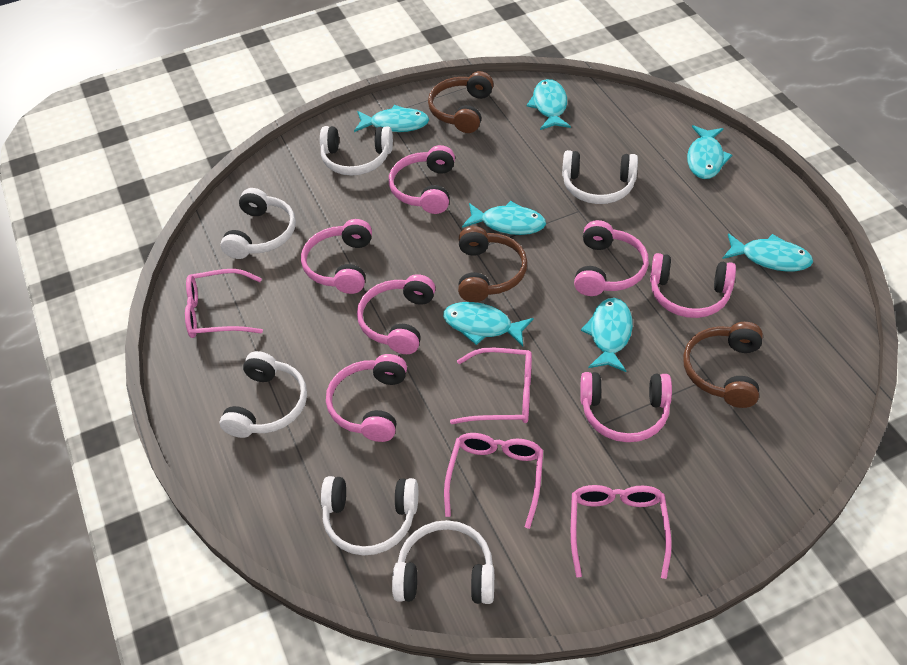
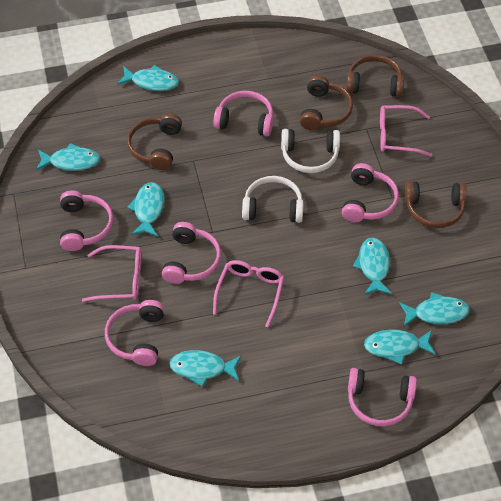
brown headphones: [428,71,494,133] [458,226,527,302] [683,322,763,408] = 3 -> [127,113,182,170] [300,75,353,130] [346,55,404,97] [405,181,467,228] = 4
pink glasses: [185,269,263,338] [444,433,543,529] [450,347,532,424] [571,485,672,579] = 4 -> [82,245,142,302] [213,260,284,328] [380,105,432,157] = 3
pink headphones: [301,219,372,294] [326,354,407,442] [357,274,435,354] [389,145,455,214] [574,220,649,296] [580,372,672,442] [650,253,736,318] = 7 -> [60,190,113,251] [105,300,164,366] [162,222,221,284] [213,91,273,136] [342,163,399,222] [348,368,417,426] = 6
white headphones: [220,351,307,438] [221,188,296,259] [320,126,393,176] [321,476,418,556] [392,520,494,604] [562,150,638,204] = 6 -> [242,176,304,223] [281,129,340,173] = 2

